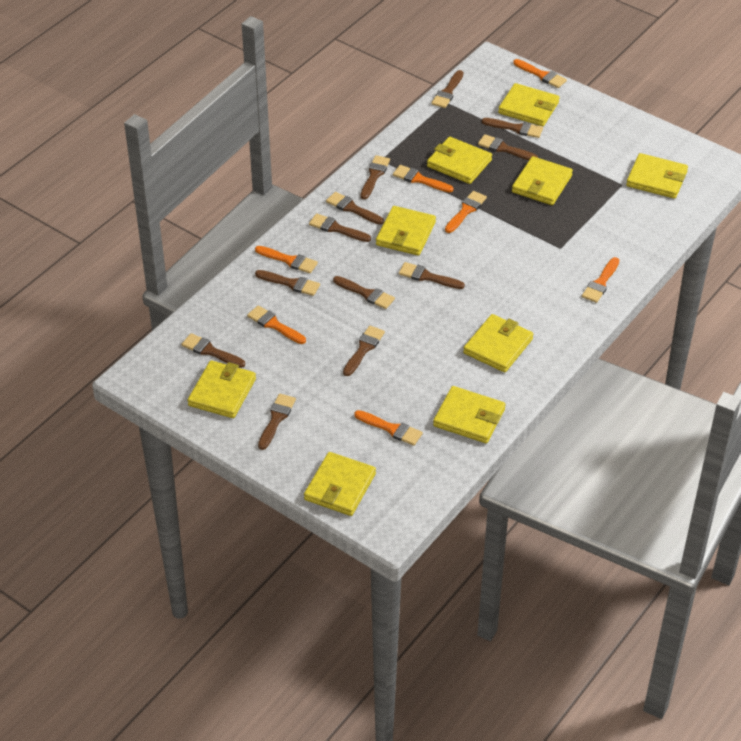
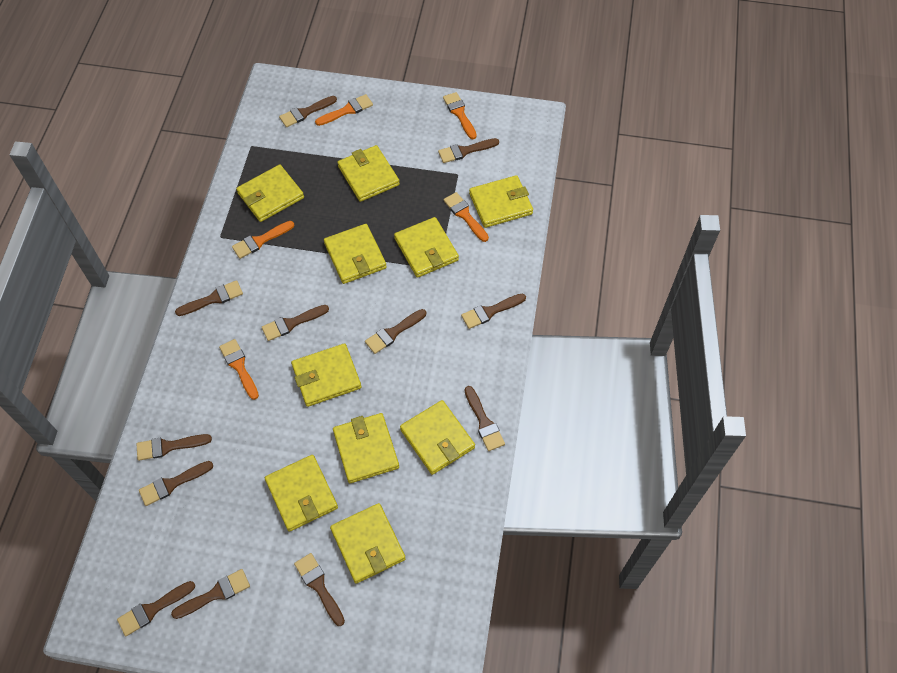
orange brush: [247,305,306,344] [255,246,318,274] [354,410,423,446] [393,165,453,192] [445,191,487,233] [513,59,567,88] [582,257,619,303] = 7 -> [219,339,259,400] [232,221,294,259] [315,94,373,126] [443,92,477,139] [443,192,489,242] = 5
yellow wallet: [187,360,256,418] [304,452,376,516] [376,206,436,256] [427,137,492,184] [433,386,505,443] [463,314,533,372] [498,83,560,126] [512,156,573,205] [626,153,688,199] = 9 -> [236,164,304,222] [265,455,338,532] [291,343,361,407] [324,224,387,284] [330,503,406,584] [333,413,399,483] [337,145,400,202] [394,217,459,278] [400,400,475,475] [469,175,533,228] = 10

